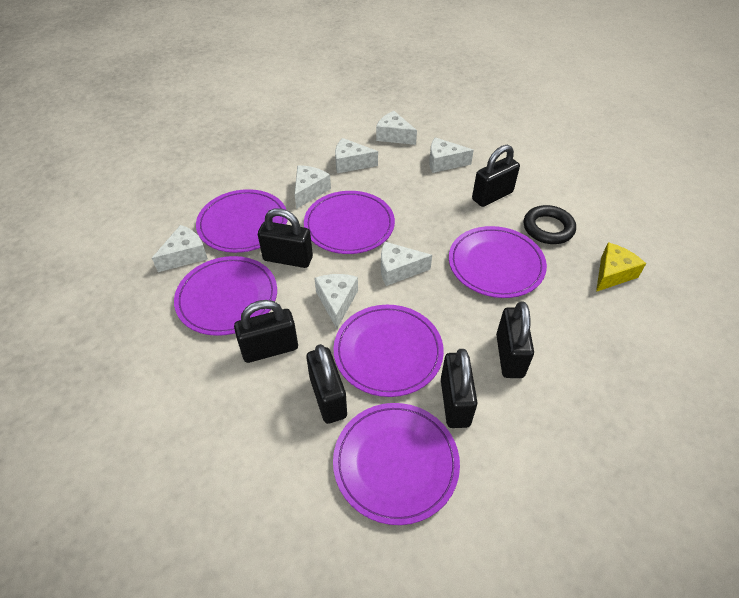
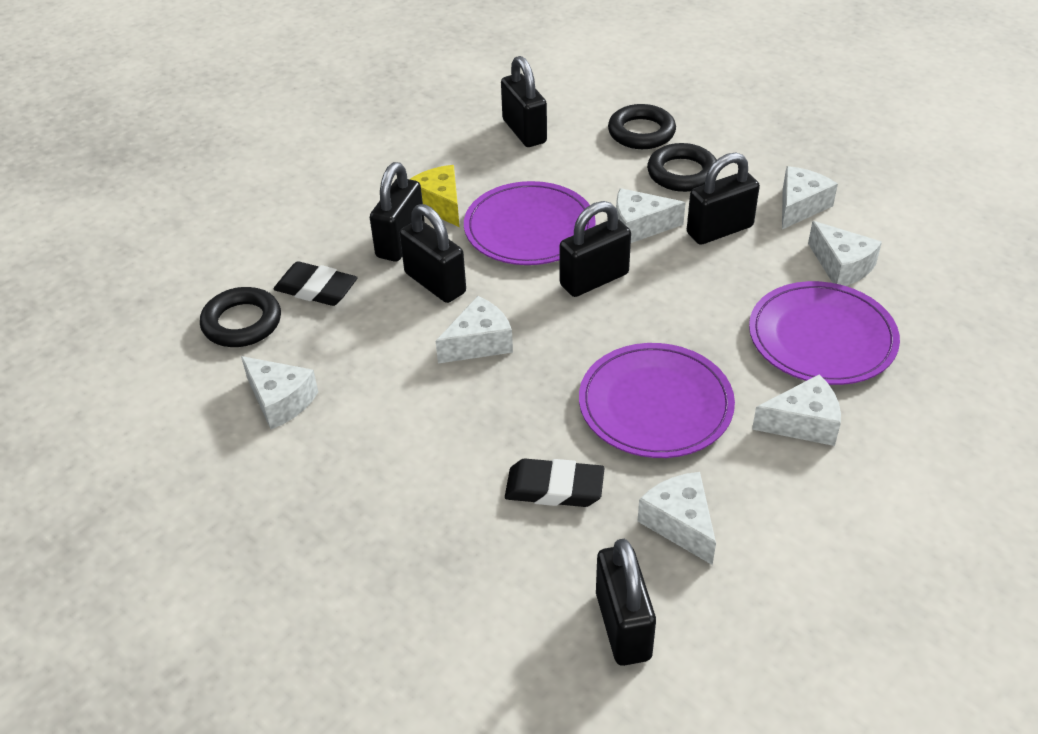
black eraser: none = 0 -> [273,261,358,306] [505,459,604,507] = 2
black ring: [524,205,576,244] = 1 -> [200,287,281,347] [608,104,676,149] [647,143,717,192] = 3
purple plate: [174,256,277,336] [196,189,288,253] [304,191,395,254] [333,305,444,397] [333,403,460,525] [449,226,547,298] = 6 -> [464,181,596,265] [579,343,735,458] [749,281,900,385] = 3

